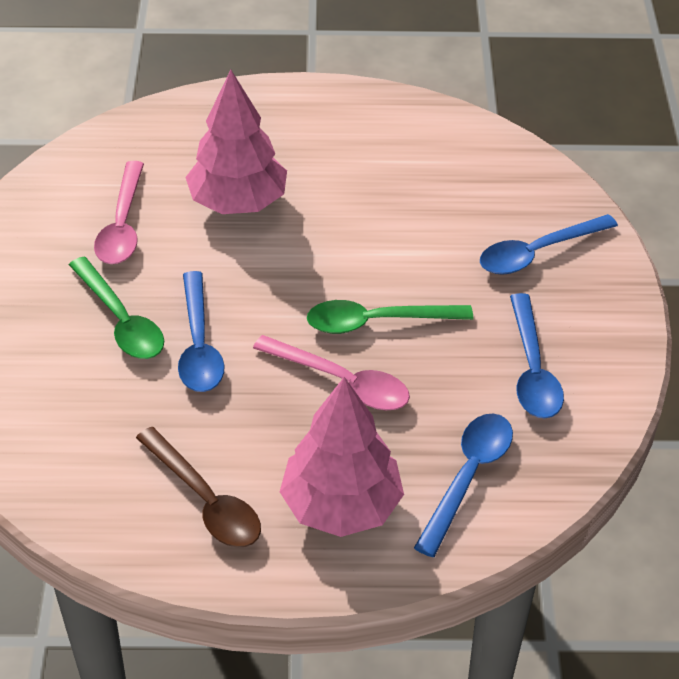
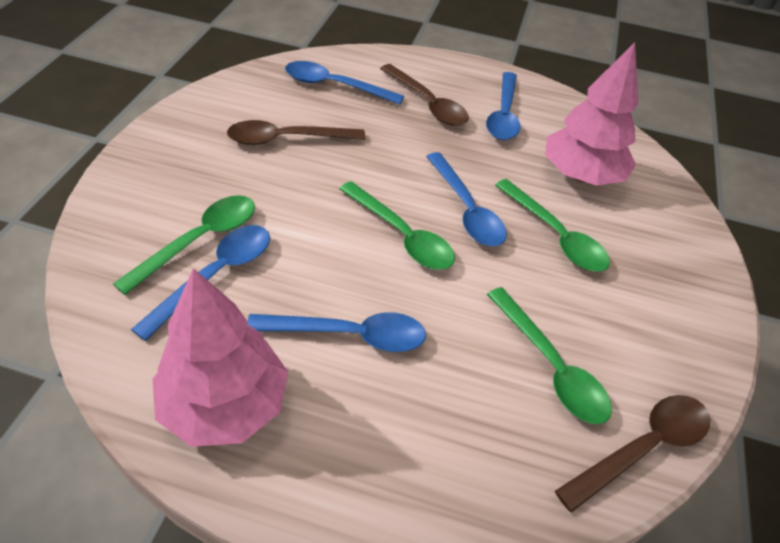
blue spoon: [178,271,225,392] [414,413,513,557] [480,214,618,275] [510,293,564,418] = 4 -> [131,225,270,341] [247,312,426,352] [285,61,404,105] [426,152,507,246] [486,72,521,140] = 5
brown spoon: [136,427,261,547] = 1 -> [227,120,366,145] [380,64,469,126] [555,395,710,513] = 3
green spoon: [69,257,164,359] [307,300,473,334] = 2 -> [113,195,255,295] [340,181,455,270] [487,287,612,425] [495,179,610,272] = 4
pink spoon: [94,161,144,264] [253,335,410,410] = 2 -> none = 0

